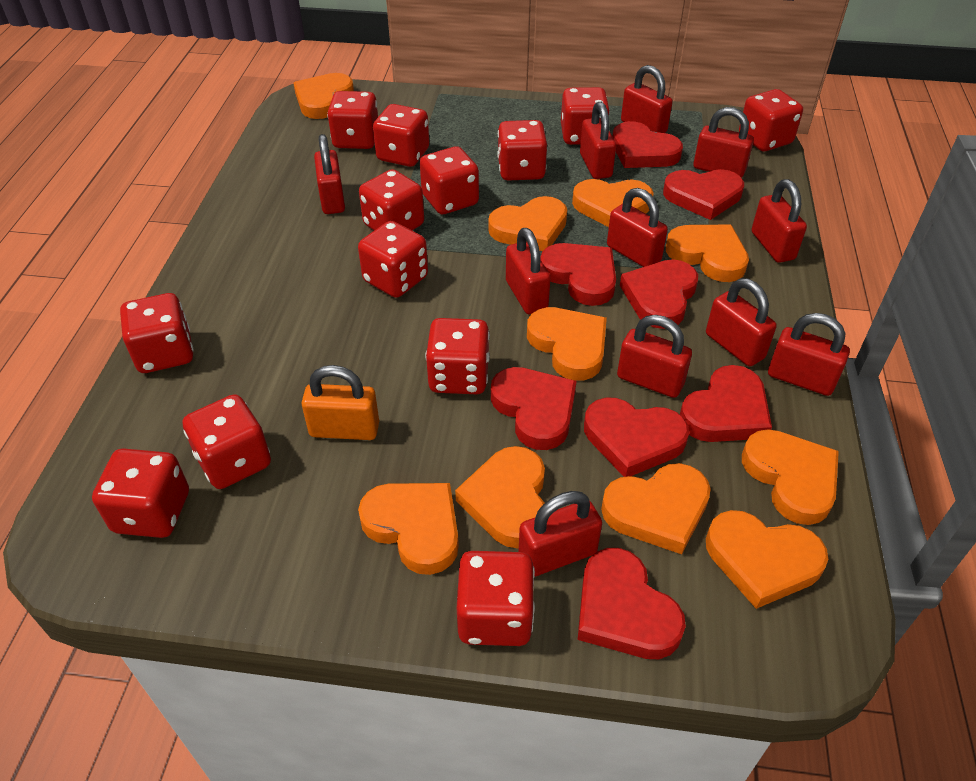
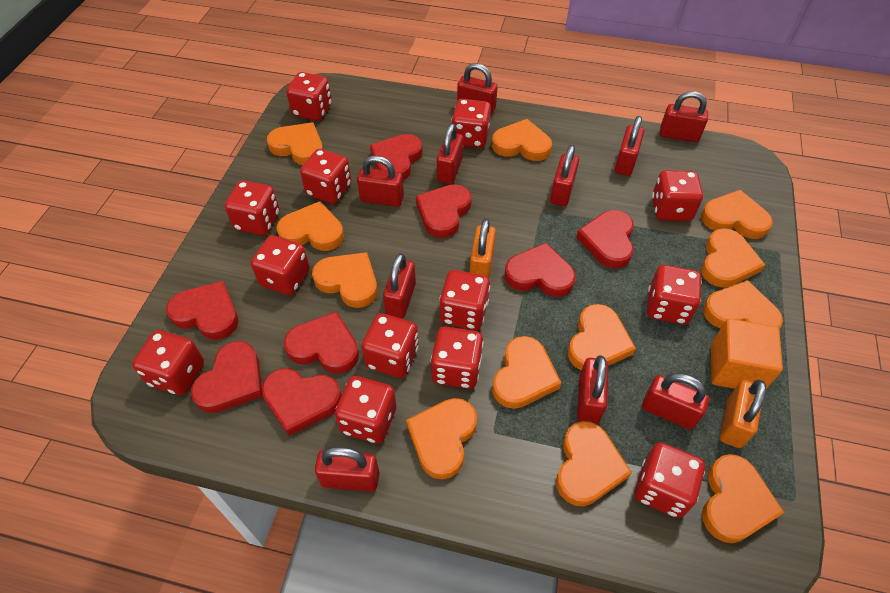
orange cube: none = 0 -> [711,318,783,389] = 1
orange heart: [293,73,354,119] [358,483,459,575] [455,446,545,548] [488,196,567,251] [527,307,607,381] [572,179,654,227] [601,463,711,554] [666,225,749,282] [706,510,828,609] [742,429,839,525] = 10 -> [267,122,323,165] [276,201,344,251] [312,252,377,308] [406,398,477,479] [492,119,552,161] [492,336,562,409] [556,421,632,506] [568,304,636,371] [701,190,773,239] [701,228,765,288] [702,454,784,543] [703,280,783,329] = 12
orange padlock: [302,365,379,440] = 1 -> [470,219,496,279] [720,380,766,448] = 2
red padlock: [314,134,345,214] [506,228,551,314] [518,491,602,577] [580,102,616,179] [607,188,668,267] [617,315,692,398] [621,65,673,133] [693,107,754,178] [706,278,777,366] [752,179,807,263] [768,313,850,396] = 11 -> [315,447,379,492] [357,156,404,207] [383,253,416,319] [437,123,463,184] [457,63,498,115] [550,145,579,206] [577,355,608,424] [615,116,644,176] [642,373,710,430] [660,91,708,142] = 10

